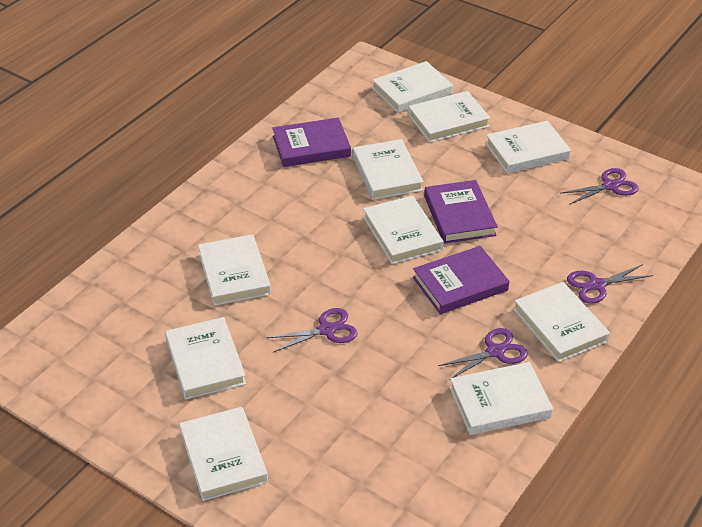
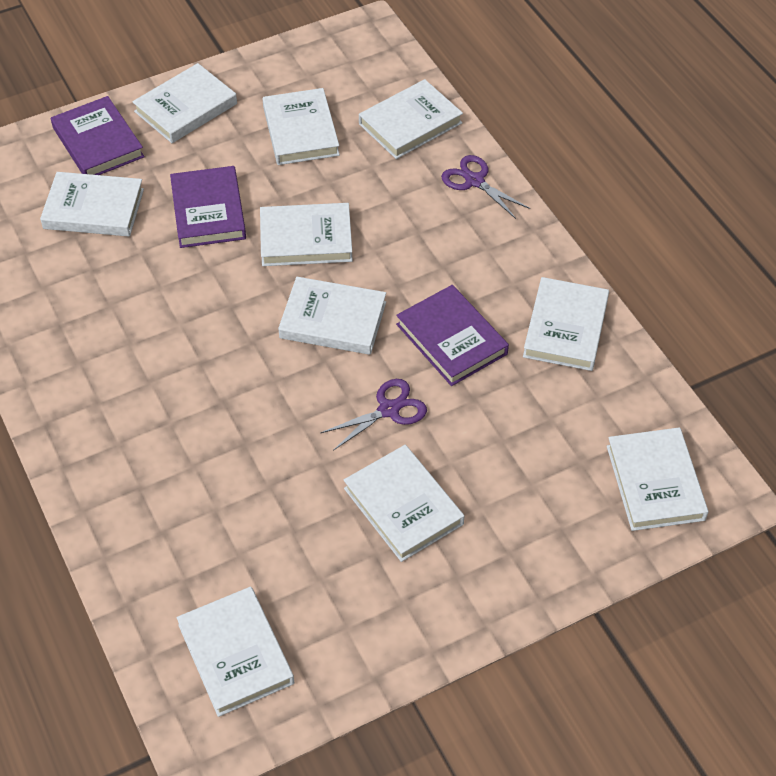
purple scissors: [266,308,358,352] [438,328,528,380] [560,168,639,205] [567,264,653,304] = 4 -> [320,379,427,451] [441,155,530,219] = 2

